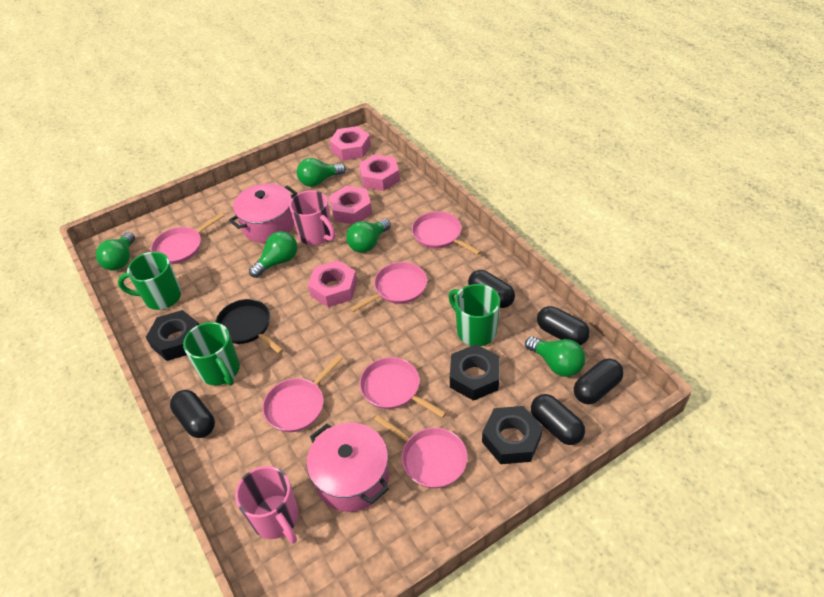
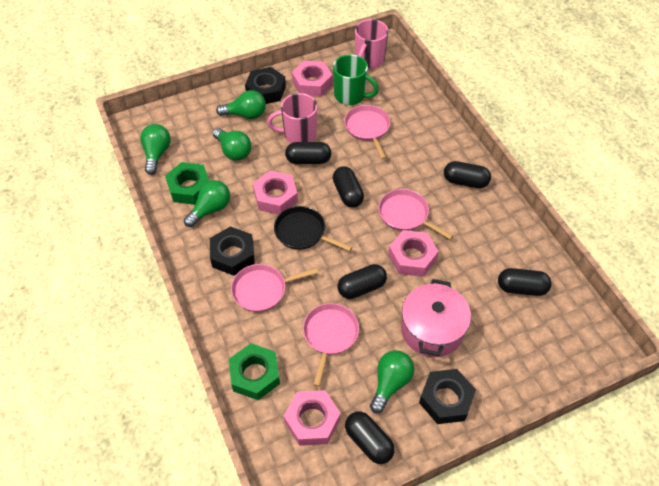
black capsule: [170,390,215,438] [468,270,515,308] [531,394,585,445] [537,306,590,345] [574,359,624,404] = 5 -> [285,142,331,164] [333,166,364,208] [338,264,387,299] [345,411,395,464] [444,161,491,188] [498,268,552,296] = 6
green mug: [118,252,181,310] [183,322,240,386] [448,284,500,346] = 3 -> [333,54,379,105] = 1
green nut: none = 0 -> [165,162,209,205] [229,343,280,400] = 2
pink pan: [151,213,224,264] [262,355,343,432] [350,262,427,312] [359,357,446,418] [374,415,467,488] [412,211,481,255] = 6 -> [231,264,318,312] [303,303,359,387] [344,105,390,159] [378,189,453,239] = 4
pink pot: [229,183,297,243] [307,423,389,512] = 2 -> [401,279,471,357] = 1

